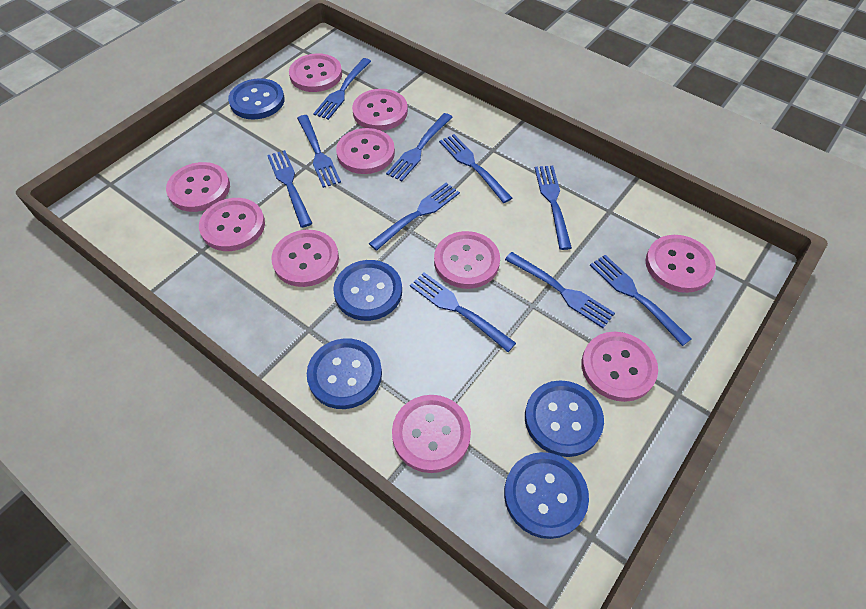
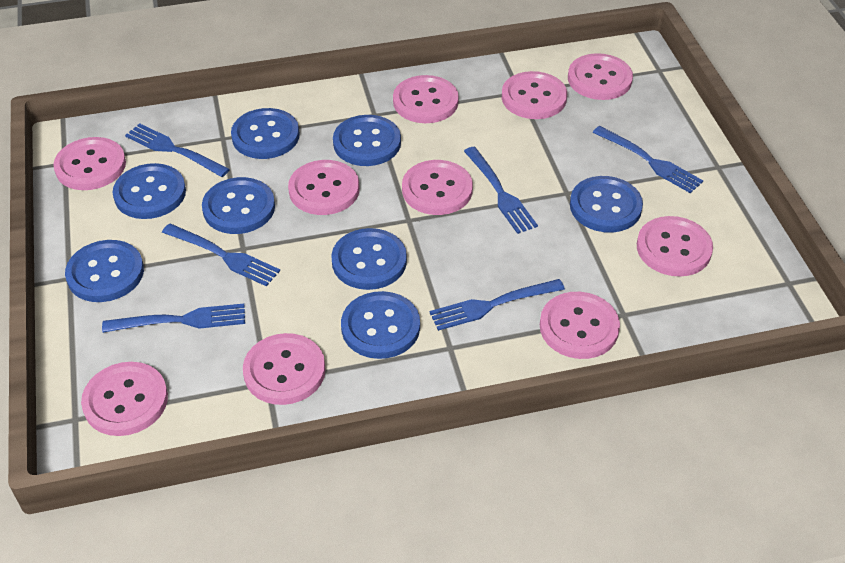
blue button: [228,78,285,119] [307,338,382,409] [333,260,402,321] [504,452,589,539] [525,380,604,457] = 5 -> [65,240,144,302] [113,163,186,219] [202,177,275,234] [231,108,300,159] [331,228,407,290] [333,115,401,166] [341,291,420,359] [570,176,643,233] = 8
blue fork: [267,150,313,228] [297,115,341,188] [313,58,371,120] [369,183,460,251] [386,113,453,181] [410,272,516,352] [439,134,512,203] [505,252,615,328] [535,166,572,250] [590,255,691,346] = 10 -> [102,304,245,333] [125,123,230,177] [162,223,280,287] [430,279,565,331] [464,147,538,234] [592,126,703,193] = 6

